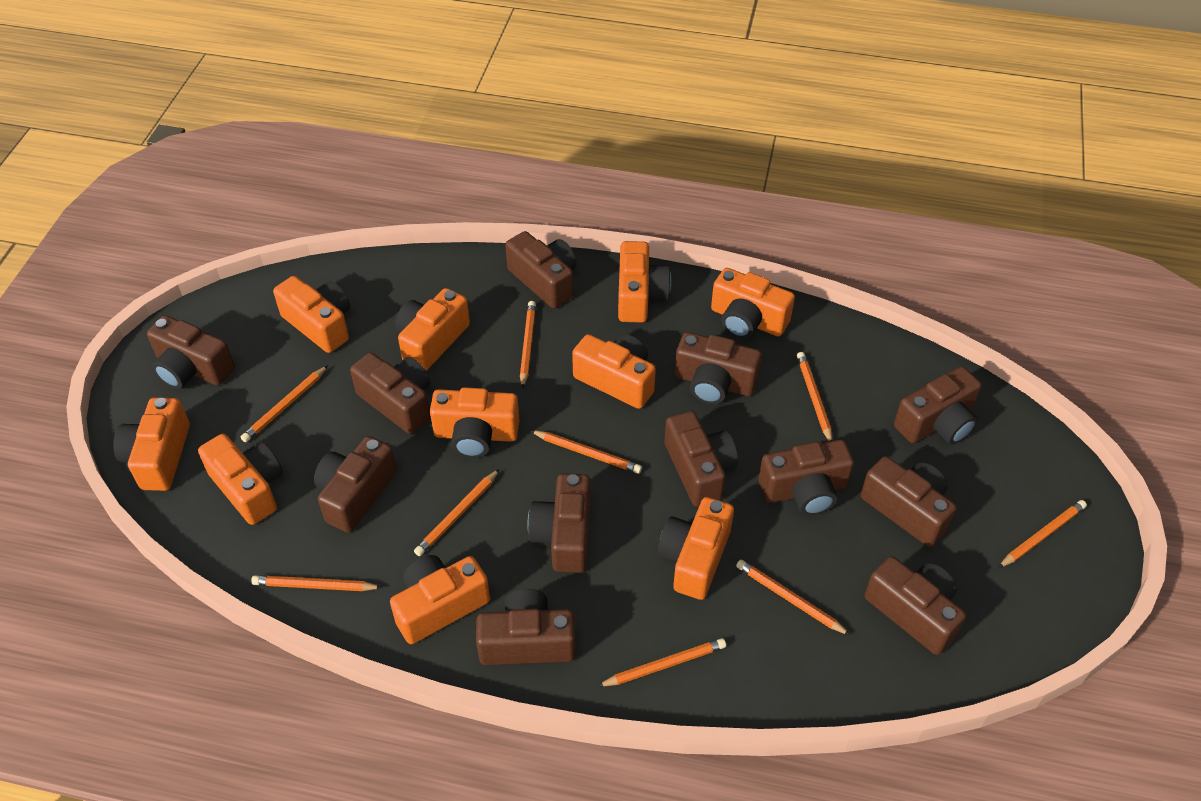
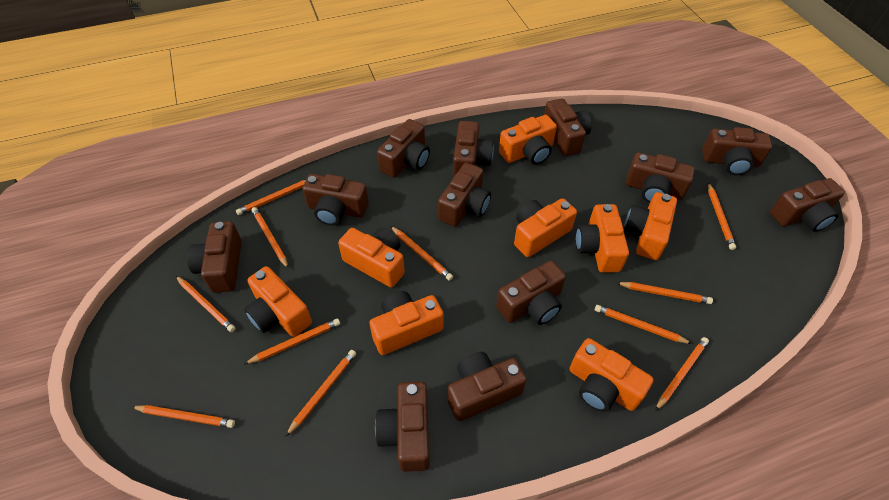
orange camera: [113,397,190,491] [198,434,283,525] [273,276,351,353] [390,555,490,644] [395,288,470,371] [430,387,519,458] [572,334,656,409] [618,241,671,323] [658,497,734,600] [711,268,795,339] = 10 -> [244,266,312,337] [338,228,405,288] [369,291,444,355] [499,115,557,165] [514,198,577,257] [570,338,654,412] [575,204,629,273] [624,192,677,260] = 8
orange pencil: [241,365,328,442] [251,575,383,591] [414,469,500,556] [520,301,536,389] [530,430,642,474] [597,638,726,687] [736,560,851,636] [797,352,833,442] [998,500,1087,568] = 9 -> [132,405,235,428] [176,276,236,332] [236,180,306,215] [244,318,340,364] [251,207,288,268] [285,350,356,437] [390,226,453,281] [595,305,692,344] [617,282,713,304] [655,337,709,411] [708,182,736,250] = 11

